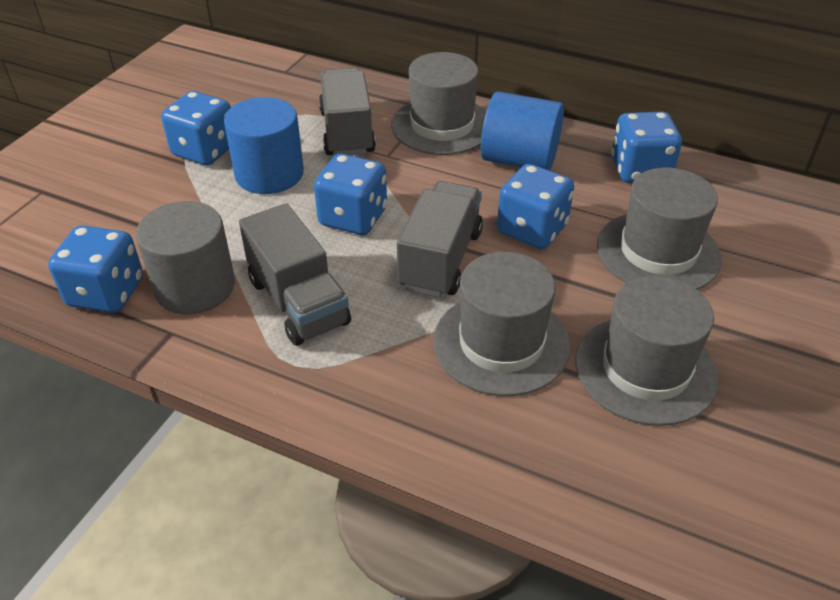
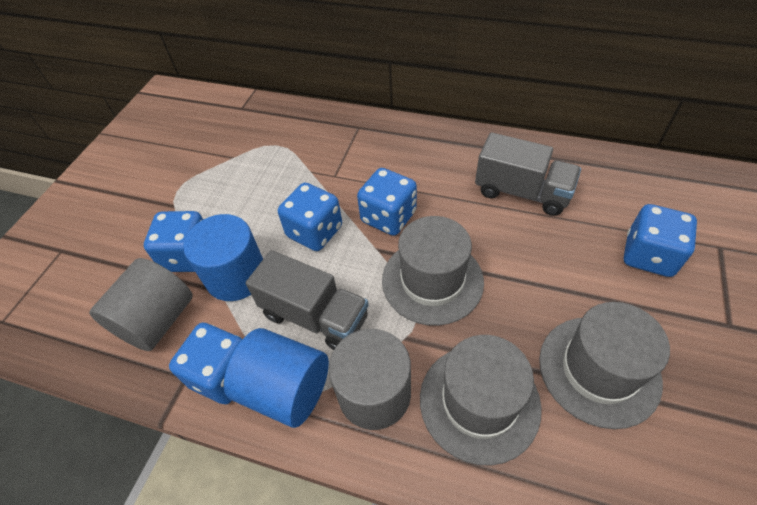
grey cylinder: [136,201,235,314] = 1 -> [89,258,193,351] [329,329,411,430] = 2
grey hat: [391,52,486,155] [433,252,570,396] [575,276,719,426] [597,168,722,290] = 4 -> [382,216,484,326] [420,335,542,465] [539,302,670,429] = 3
grey truck: [239,203,351,346] [319,68,376,156] [397,181,483,298] = 3 -> [246,250,369,350] [475,132,581,216] = 2

